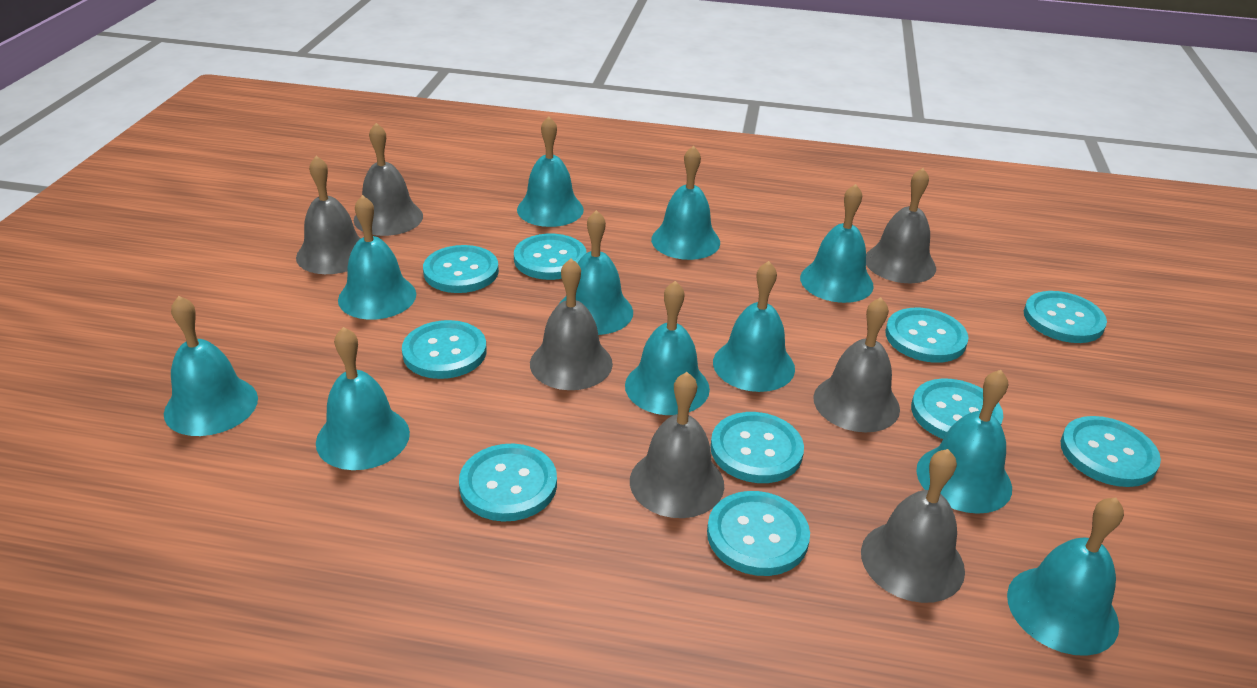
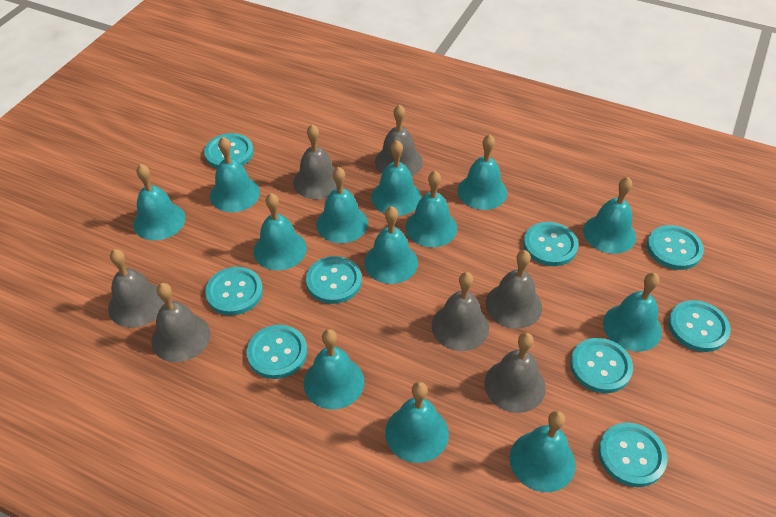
turquoise bell: [164,296,258,436] [316,327,410,470] [338,195,416,320] [517,117,584,227] [559,210,633,335] [625,281,710,415] [651,146,720,260] [713,261,795,392] [800,184,874,303] [916,370,1012,514] [1007,498,1124,656] = 11 -> [133,164,185,240] [210,137,260,212] [253,193,307,270] [304,329,364,409] [316,167,368,243] [364,206,418,284] [371,140,421,216] [385,382,449,463] [406,171,457,247] [457,134,507,210] [510,411,576,492] [583,177,636,254] [603,272,662,352] = 13
turquoise button: [402,320,487,379] [423,245,499,293] [459,444,557,522] [514,234,587,280] [707,491,810,576] [710,412,804,483] [885,308,969,363] [911,378,1003,439] [1024,291,1107,343] [1061,416,1161,487] = 10 -> [204,133,254,169] [205,267,263,315] [247,325,307,379] [306,256,362,304] [523,222,578,266] [570,338,633,393] [599,423,668,487] [647,225,704,270] [668,300,731,352] = 9

